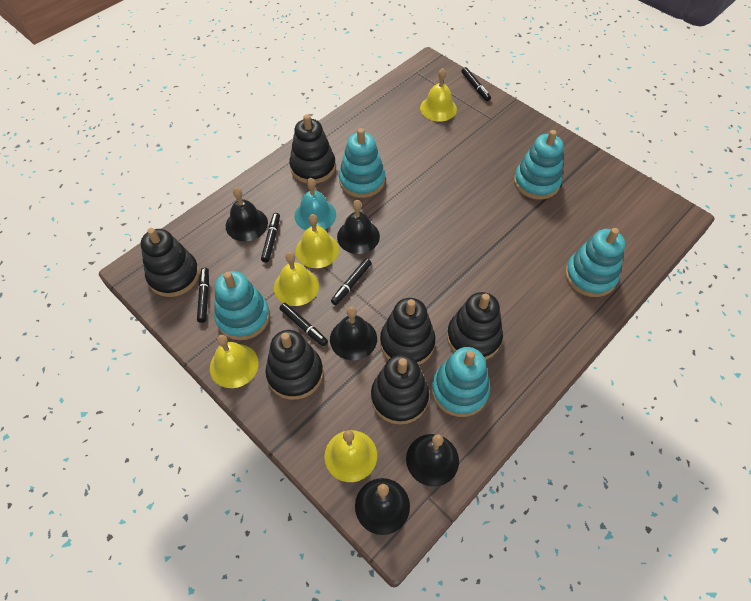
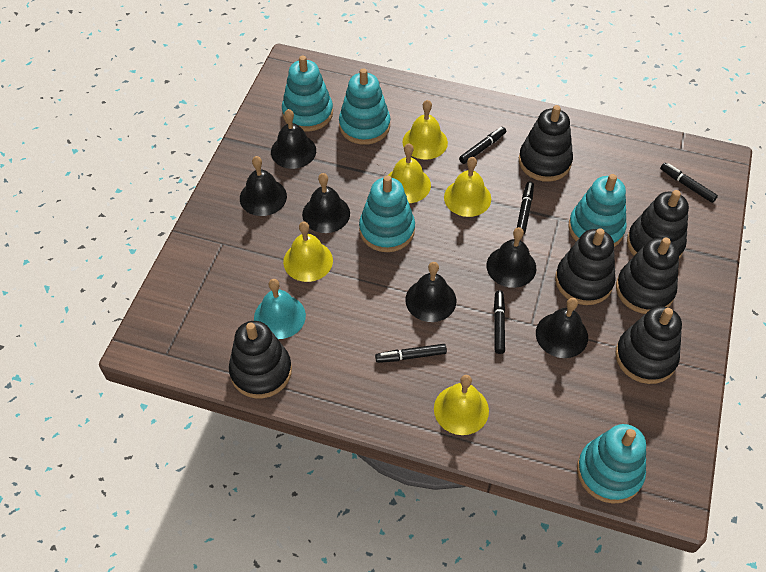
black bell: [226,187,268,241] [330,307,377,360] [337,200,380,254] [355,478,410,535] [406,434,459,487] = 5 -> [240,156,287,216] [271,109,316,169] [302,173,350,233] [405,262,456,322] [487,227,536,288] [536,298,588,358] = 6

